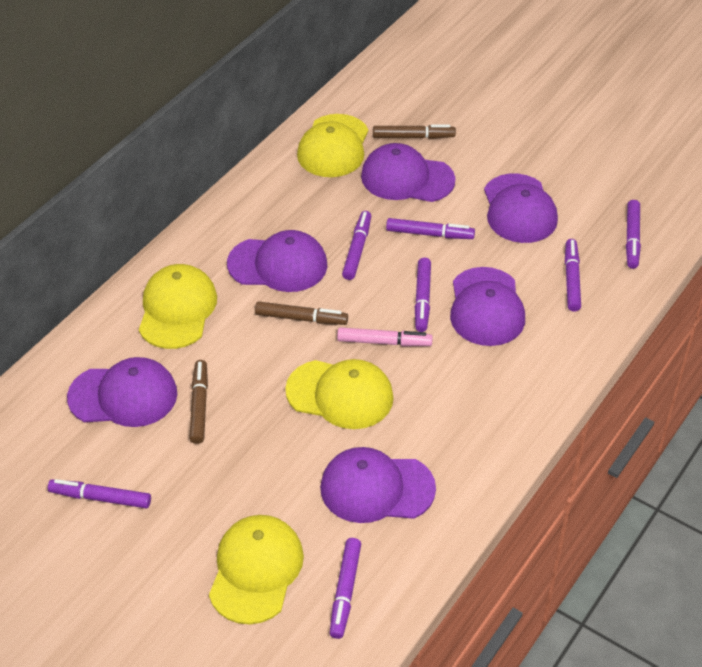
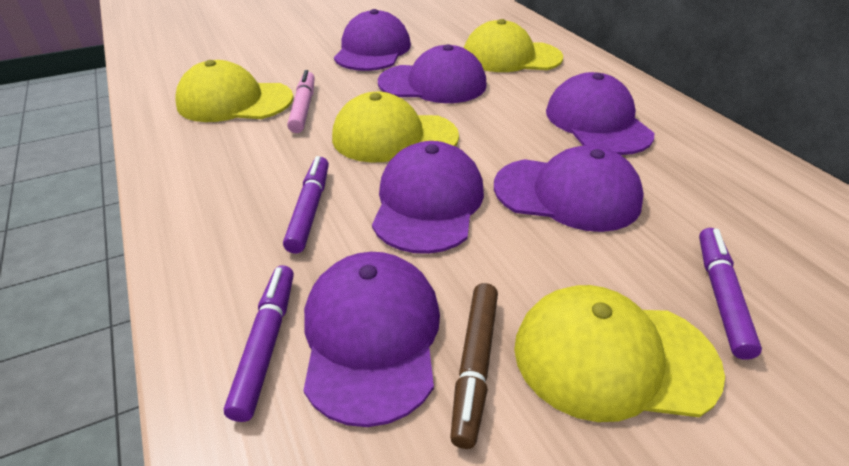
brown marker: [189,360,208,444] [255,301,348,325] [373,124,456,139] = 3 -> [450,283,498,449] = 1
purple marker: [48,479,151,508] [330,538,361,639] [342,211,371,280] [386,218,475,239] [415,258,431,332] [565,239,581,312] [626,200,641,269] = 7 -> [224,265,294,422] [283,156,329,254] [699,228,762,360] = 3

